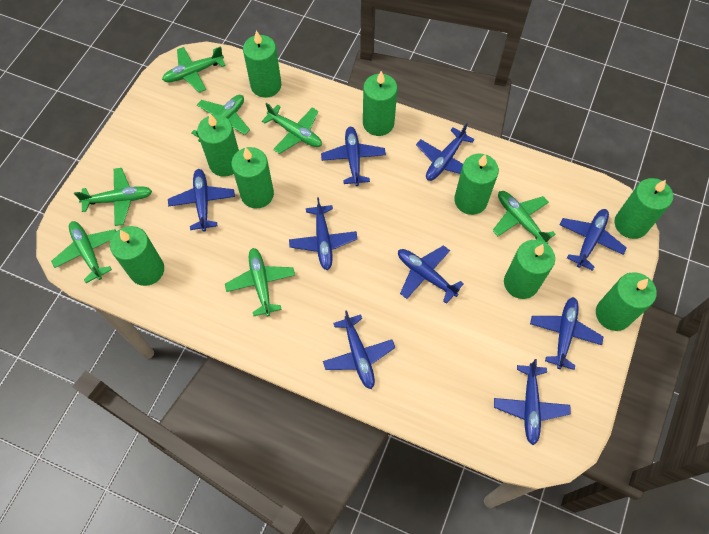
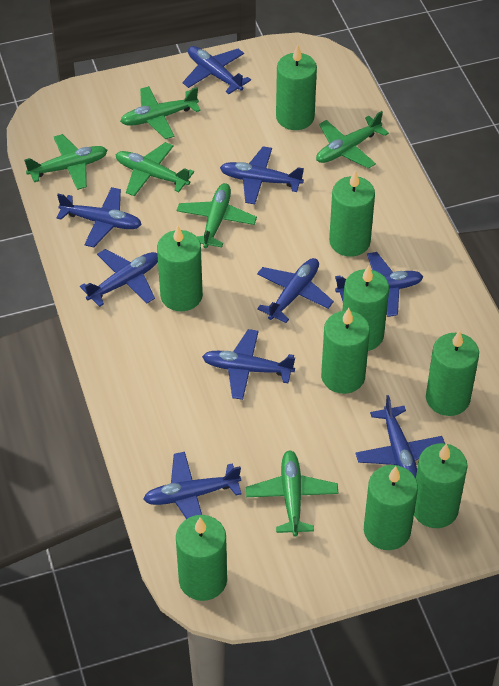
green plane: [51,221,117,283] [74,168,152,226] [162,46,226,93] [191,95,250,142] [225,248,295,316] [262,103,322,154] [492,191,556,244] = 7 -> [24,134,107,190] [115,142,194,196] [120,86,201,139] [176,183,257,248] [246,450,338,537] [316,111,389,169] = 6

